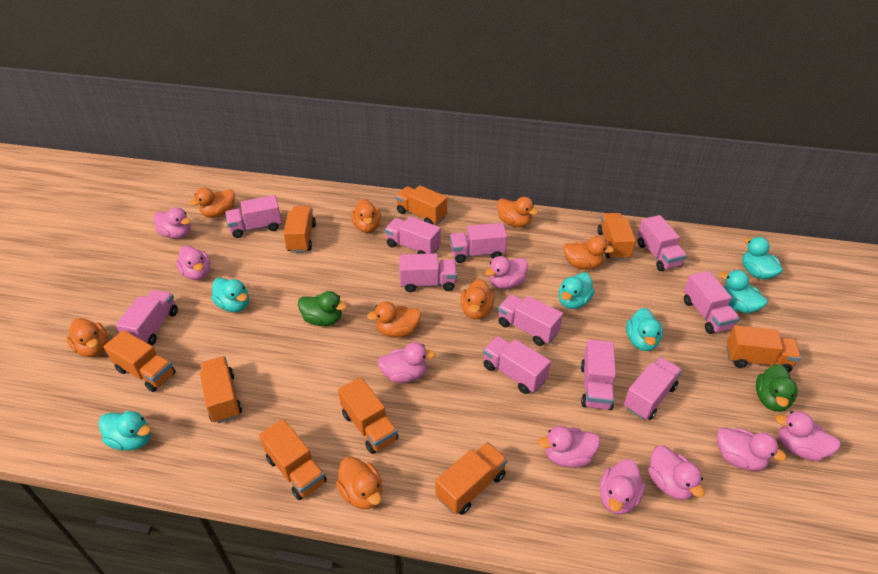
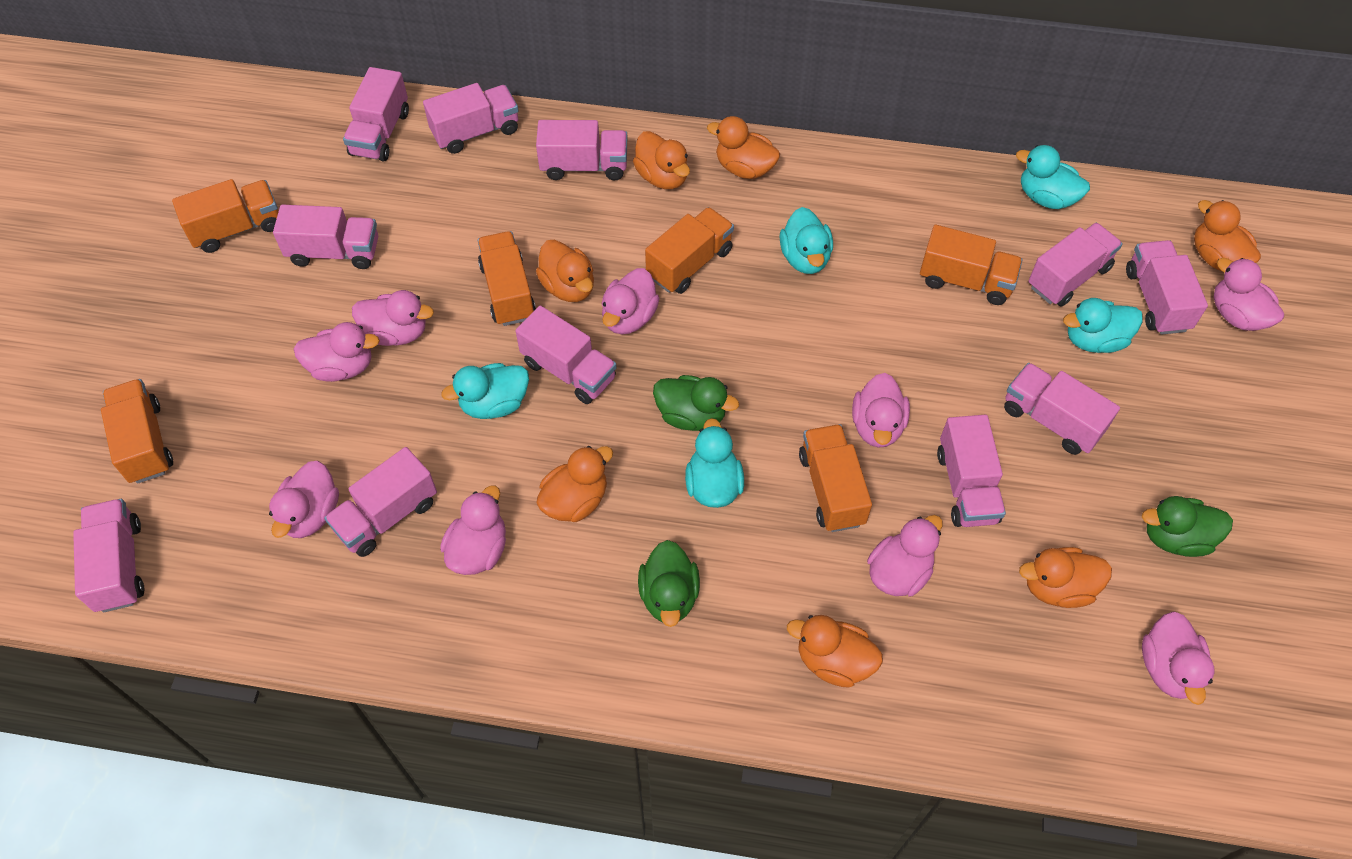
green duck: [298,291,347,326] [756,364,798,412] = 2 -> [638,540,700,627] [653,375,739,431] [1142,496,1233,557] = 3
orange duck: [67,318,108,357] [190,188,235,218] [336,456,382,509] [351,199,381,233] [367,301,421,338] [461,279,494,319] [497,197,538,227] [563,236,614,270] = 8 -> [536,240,594,302] [536,446,613,522] [633,131,690,189] [707,116,780,179] [787,615,883,688] [1019,547,1112,608] [1194,200,1261,271] = 7
orange truck: [103,330,176,392] [200,356,242,424] [259,419,327,500] [283,206,316,253] [338,377,398,454] [395,185,447,224] [435,442,508,515] [597,213,636,260] [726,325,801,373] = 9 -> [101,379,173,484] [172,179,279,253] [477,231,536,326] [645,207,734,294] [799,424,872,532] [920,225,1023,305] = 6
turquoise duck: [99,411,151,451] [211,278,249,312] [559,272,595,309] [626,308,663,351] [720,270,768,313] [742,237,783,279] = 6 -> [441,363,529,419] [685,418,744,508] [780,207,833,274] [1016,145,1090,209] [1063,298,1143,353] = 5

